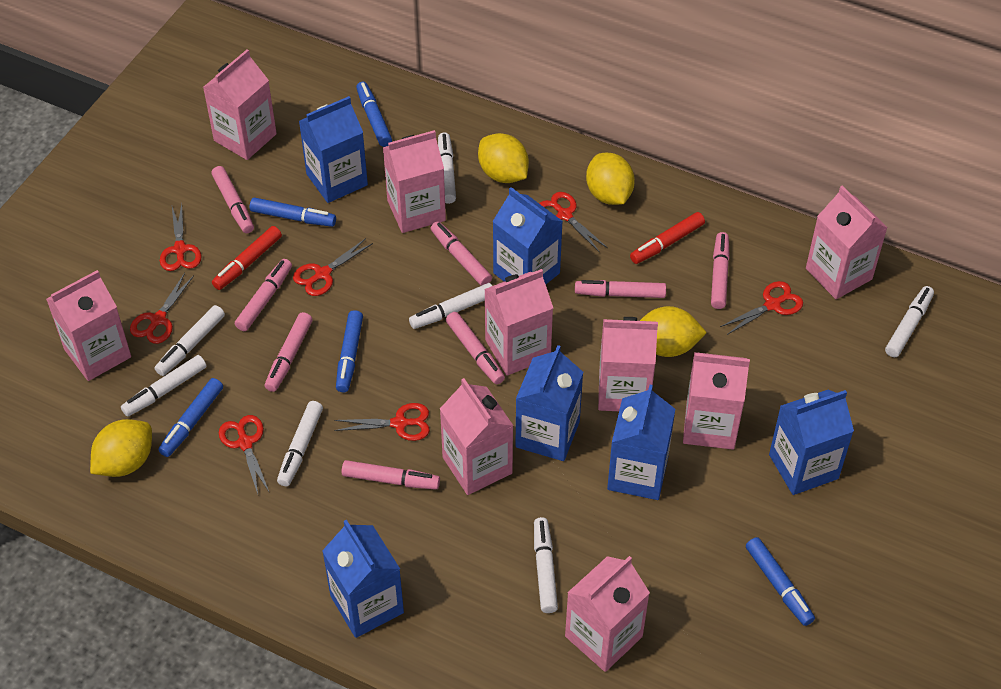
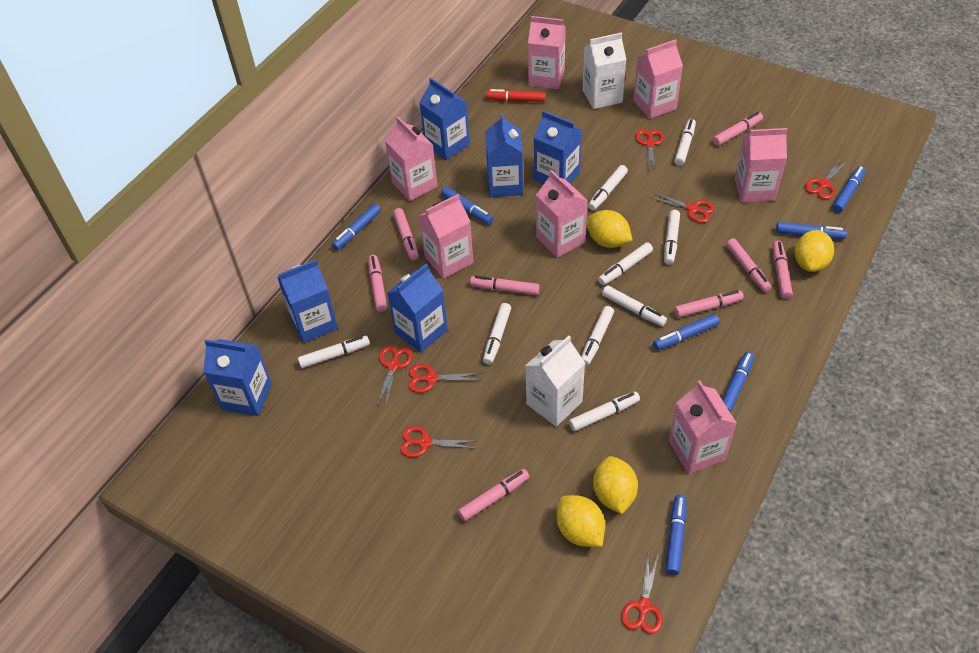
blue marker: [158,378,223,457] [250,197,336,227] [336,310,363,392] [356,82,392,147] [746,537,815,626] = 5 -> [332,204,381,250] [441,186,493,225] [653,314,720,350] [665,495,686,575] [722,351,754,413] [776,222,847,239] [832,166,866,213] = 7
pink carton: [46,270,131,381] [203,49,277,160] [383,130,446,233] [440,378,513,495] [484,269,553,375] [565,556,650,672] [598,317,658,411] [683,352,750,450] [806,186,888,299] = 9 -> [385,116,437,201] [419,194,473,279] [528,16,566,89] [536,170,588,258] [633,39,683,119] [669,380,737,474] [735,128,788,202] = 7
red marker: [212,226,282,290] [630,212,705,264] = 2 -> [486,89,545,102] = 1
white carton: none = 0 -> [525,336,585,427] [583,32,627,109] = 2
white marker: [121,355,207,417] [155,305,225,376] [277,401,323,486] [409,283,492,329] [438,132,456,204] [534,517,558,613] [885,286,934,357] = 7 -> [298,335,370,368] [483,303,511,364] [569,391,640,431] [581,306,614,366] [588,165,628,211] [598,242,653,285] [602,285,667,326] [664,210,680,265] [674,119,696,166] = 9

